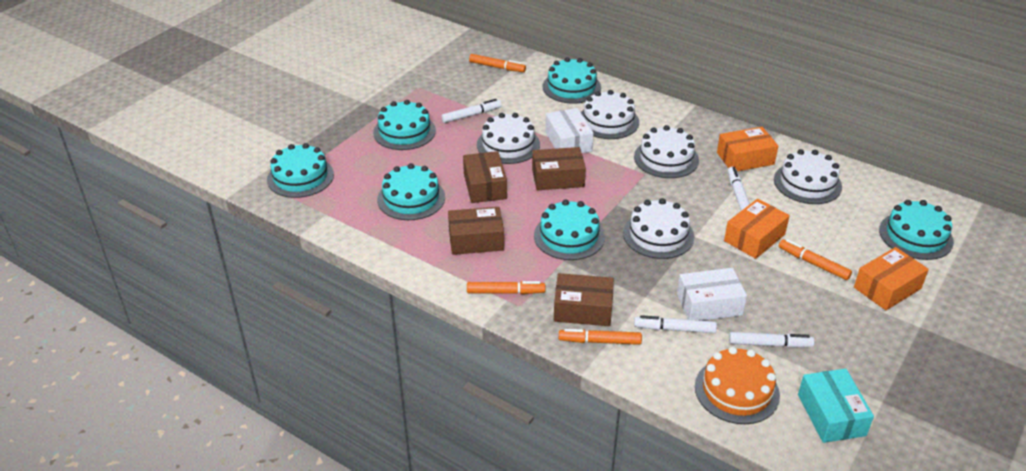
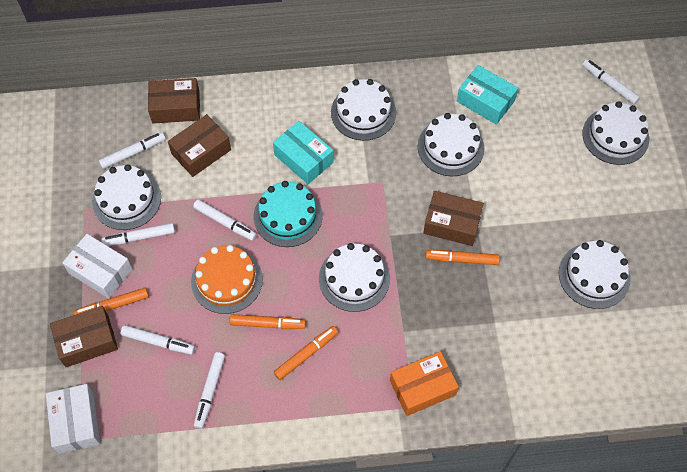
orange box: [717,127,778,171] [724,199,790,259] [854,247,929,310] = 3 -> [390,351,459,416] = 1
turquoise box: [798,369,874,443] = 1 -> [273,121,334,184] [457,65,518,125] = 2
turquoise cake: [267,143,334,198] [373,100,436,150] [377,163,445,220] [534,199,605,260] [543,57,601,104] [879,200,954,260] = 6 -> [254,181,323,247] = 1
white cake: [477,113,540,164] [581,90,639,139] [623,198,694,259] [634,125,699,178] [774,149,842,204] = 5 -> [92,164,161,230] [319,243,390,312] [331,79,396,141] [418,113,484,176] [559,240,631,309] [582,101,649,165] = 6
white marker: [442,99,502,123] [634,315,717,333] [728,167,750,211] [729,332,814,348] = 4 -> [99,132,165,169] [101,223,175,246] [121,325,195,355] [193,199,257,241] [194,352,225,429] [582,59,640,104] = 6

